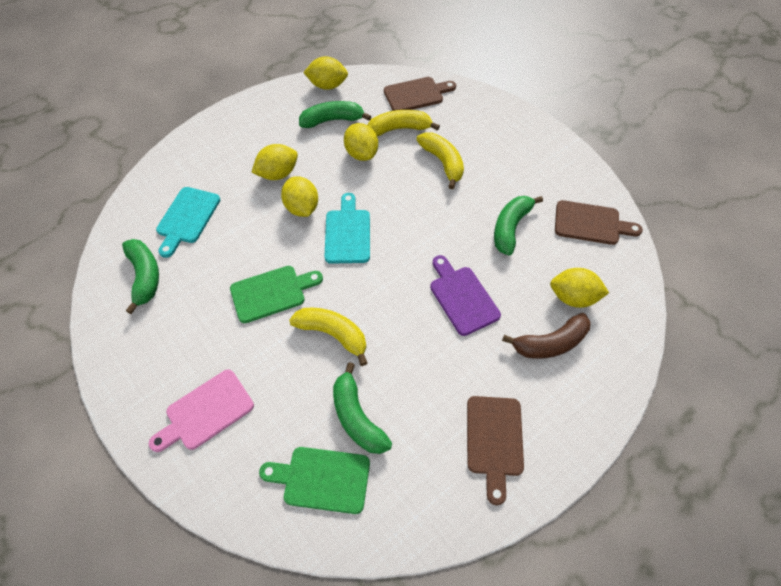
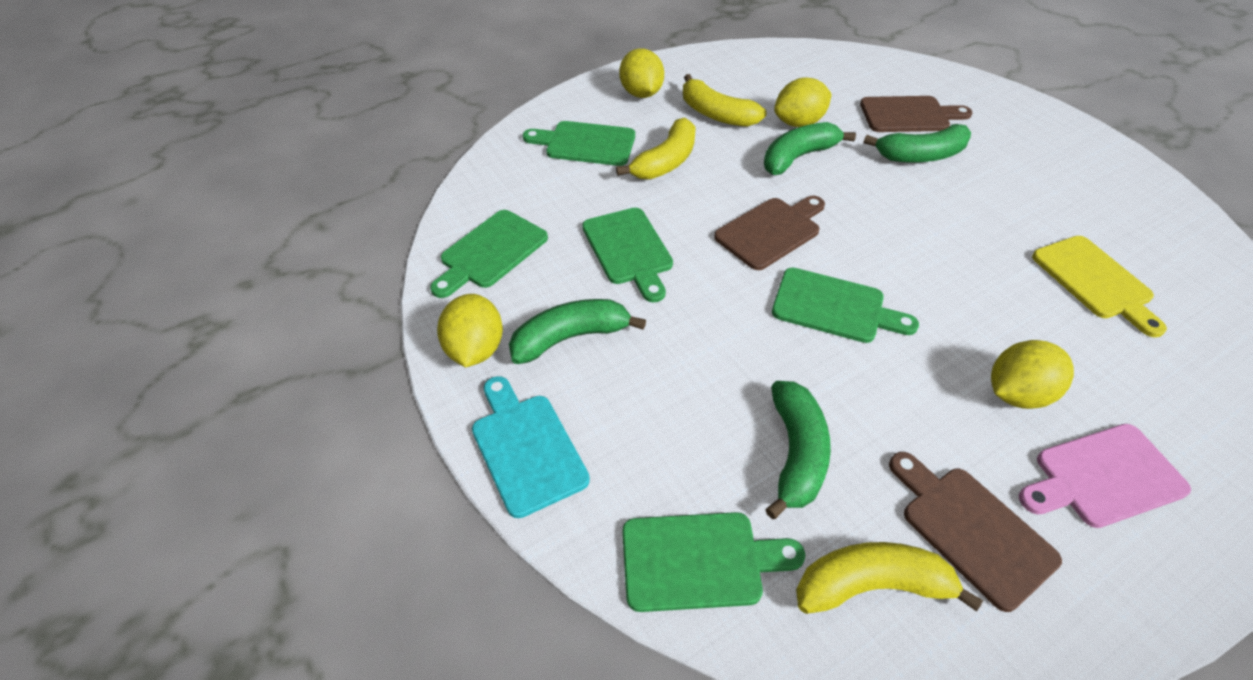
brown banana: [502,313,591,359] = 1 -> none = 0
green cutting board: [230,266,323,323] [259,447,370,514] = 2 -> [430,210,548,298] [523,121,635,166] [582,208,673,303] [622,512,805,612] [772,268,919,343] = 5
purple cutting board: [430,255,501,336] = 1 -> none = 0
turquoise cutting board: [156,187,220,258] [324,193,370,264] = 2 -> [472,376,590,518] = 1
yellow cutting board: none = 0 -> [1032,236,1167,338] = 1
yellow lemon: [251,144,298,180] [281,176,318,217] [303,56,348,90] [344,123,378,161] [550,268,609,308] = 5 -> [437,294,503,367] [619,49,664,98] [774,78,832,127] [991,340,1074,409] = 4

